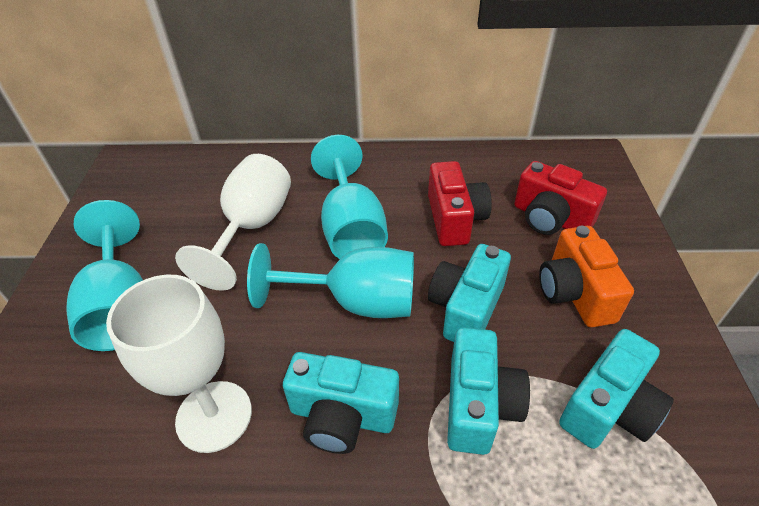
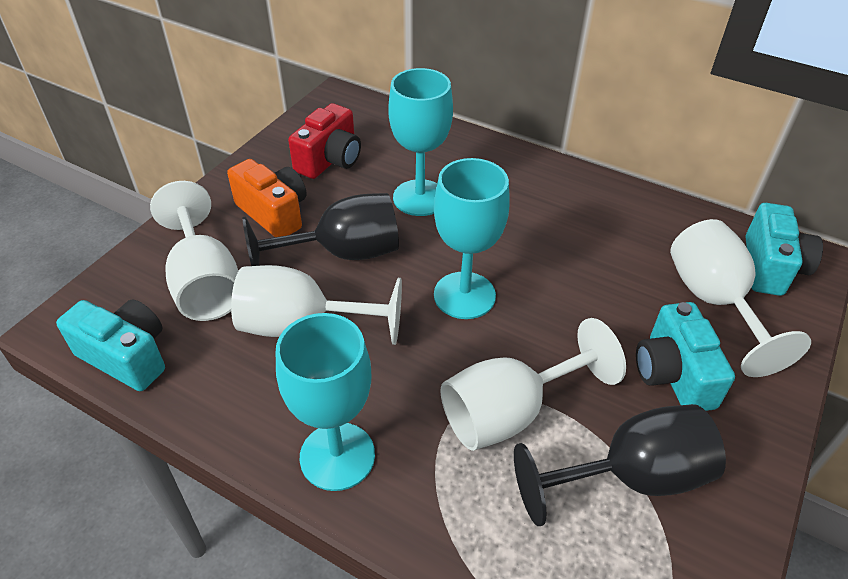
black goblet: none = 0 -> [243,193,399,266] [514,404,726,526] = 2
red camera: [428,161,492,246] [514,161,607,235] = 2 -> [288,103,361,179] = 1
turquoise camera: [283,352,399,454] [428,244,511,342] [447,327,530,455] [559,329,674,449] = 4 -> [56,299,165,391] [636,302,735,411] [746,203,823,296] = 3
white goblet: [106,275,252,453] [175,154,291,291] = 2 -> [150,181,238,321] [231,265,402,345] [440,318,626,451] [670,219,811,377] = 4

